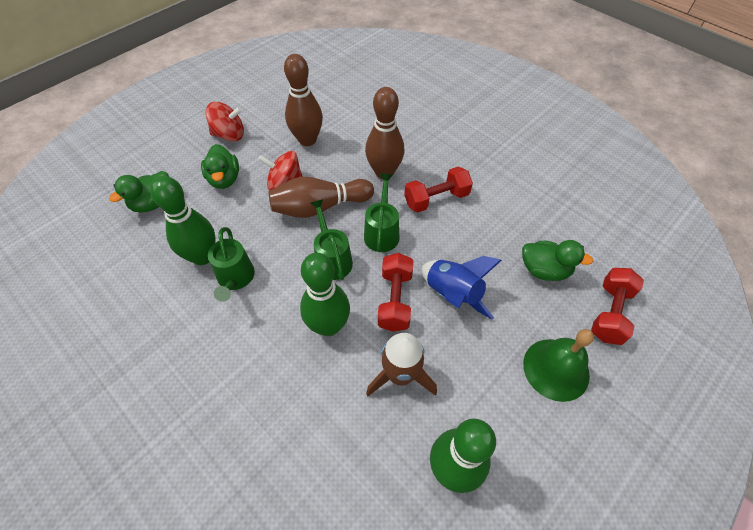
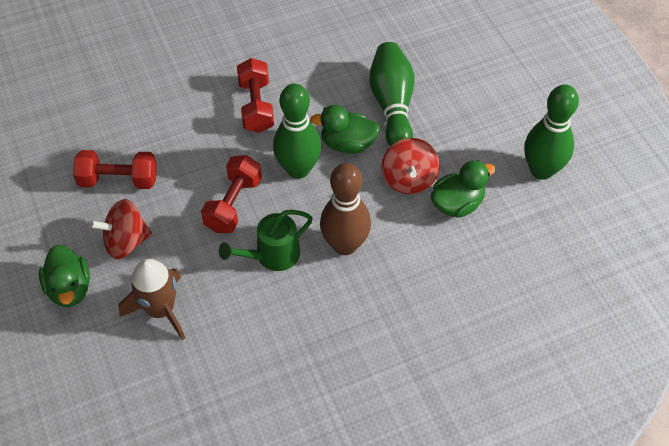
blue rocket: [422,256,502,320] = 1 -> none = 0
brown bowling pin: [269,177,374,218] [284,54,323,146] [365,87,405,179] = 3 -> [320,163,371,255] = 1
green bell: [523,329,594,402] = 1 -> none = 0
green watering can: [208,227,255,302] [310,199,353,280] [364,174,399,252] = 3 -> [219,210,313,271] = 1

